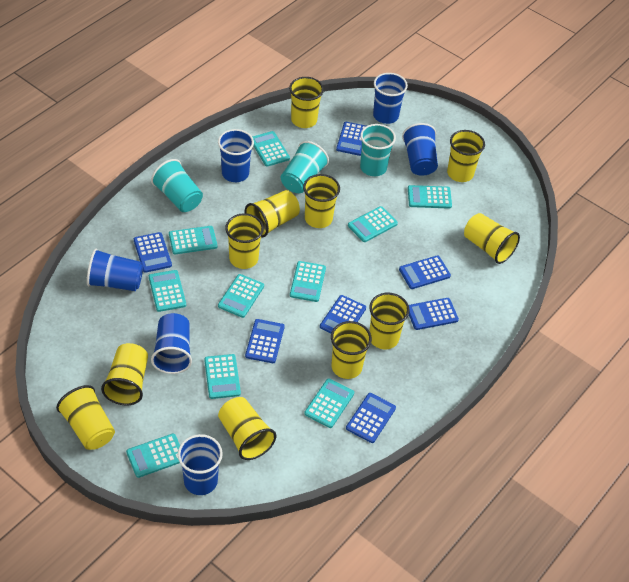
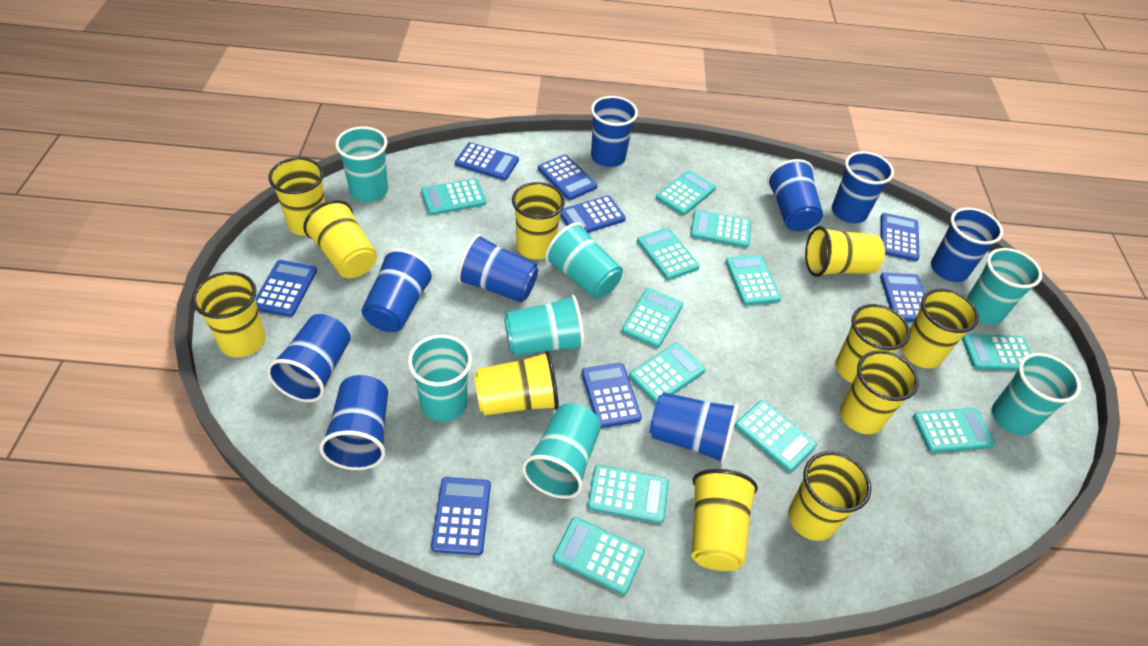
blue calculator: [134,232,172,273] [245,319,285,363] [320,295,366,333] [336,122,366,156] [346,393,396,443] [399,255,451,289] [409,298,459,330] = 7 -> [256,260,317,317] [431,477,491,555] [455,142,519,180] [538,155,597,200] [560,195,626,233] [581,363,642,428] [880,213,919,261] [880,272,925,322] = 8
blue cup: [87,249,143,291] [151,313,192,374] [178,434,223,495] [218,129,254,182] [373,73,408,124] [402,123,438,176] = 6 -> [267,314,350,402] [319,375,388,470] [361,248,434,332] [457,234,538,302] [591,96,638,167] [650,392,738,464] [767,159,823,231] [832,151,894,224] [931,207,1003,282] = 9
turquoise calculator: [126,434,180,478] [149,270,186,312] [169,226,218,255] [204,354,241,399] [218,274,264,318] [253,131,290,167] [290,261,326,302] [304,378,354,428] [348,206,398,242] [408,185,452,209] = 10 -> [421,179,486,215] [553,517,645,595] [587,465,669,524] [622,288,683,348] [629,343,706,404] [637,228,700,280] [656,170,716,215] [690,210,752,248] [725,255,781,306] [735,400,817,472] [913,408,996,453] [962,334,1031,371] = 12
turquoise cup: [151,159,203,212] [281,141,329,193] [360,124,396,176] = 3 -> [335,127,388,202] [408,335,472,422] [504,295,584,356] [522,403,601,499] [545,222,623,299] [967,248,1042,325] [992,353,1081,435] = 7

